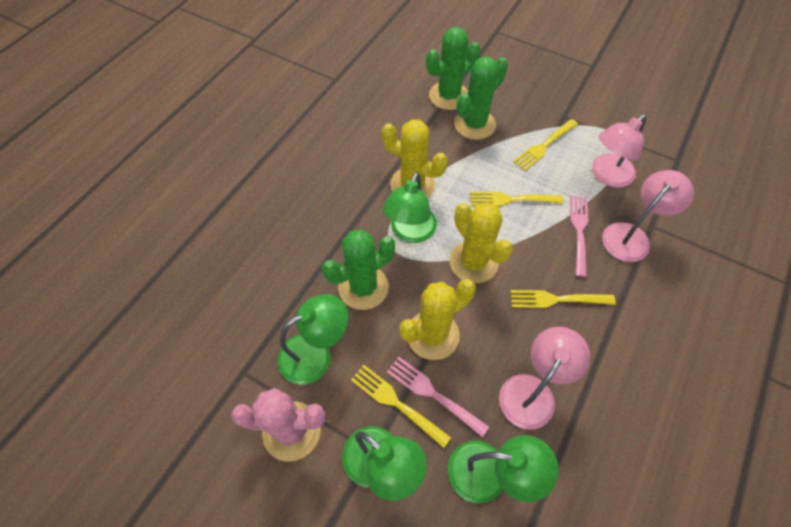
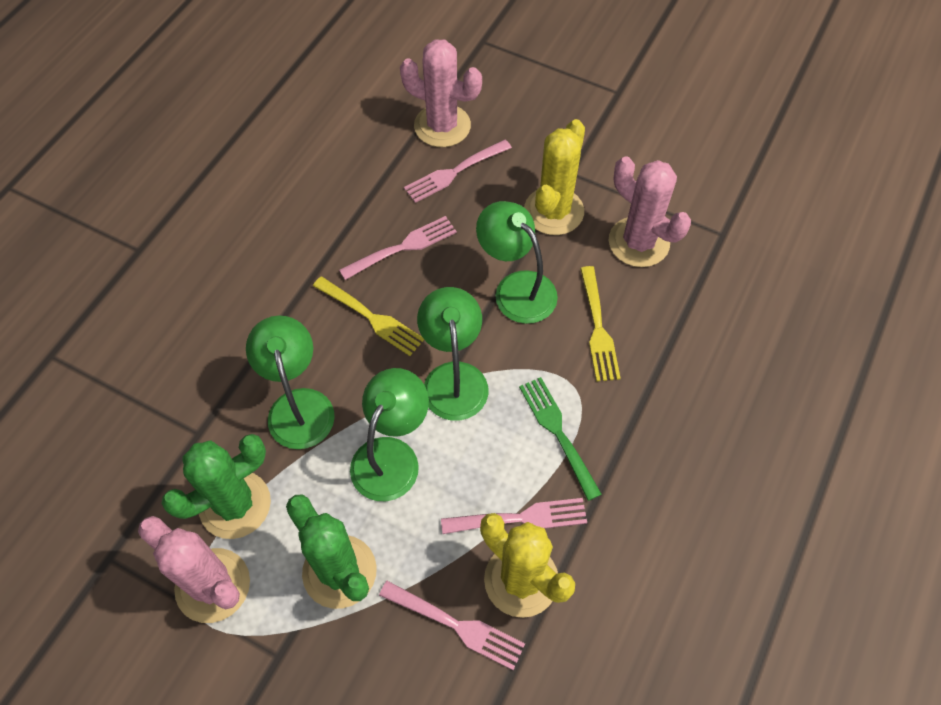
green cactus: [322,230,395,310] [426,27,481,110] [454,56,508,140] = 3 -> [161,434,271,539] [286,495,377,609] = 2
green fork: none = 0 -> [519,377,602,501] = 1
pink cactus: [231,388,326,462] = 1 -> [138,516,250,623] [400,39,482,147] [609,156,691,267] = 3
pink fork: [387,357,489,437] [570,195,588,277] = 2 -> [339,216,457,280] [379,581,525,670] [404,140,512,203] [441,498,587,534] = 4
pink lamp: [499,327,590,430] [592,114,647,187] [602,170,694,262] = 3 -> none = 0
yellow cactus: [381,119,448,198] [400,279,476,360] [449,202,513,284] = 3 -> [480,513,575,618] [524,119,585,235] = 2
yellow fork: [351,365,451,448] [470,192,563,207] [510,290,616,308] [513,119,578,171] = 4 -> [313,276,424,356] [580,266,621,382] = 2

